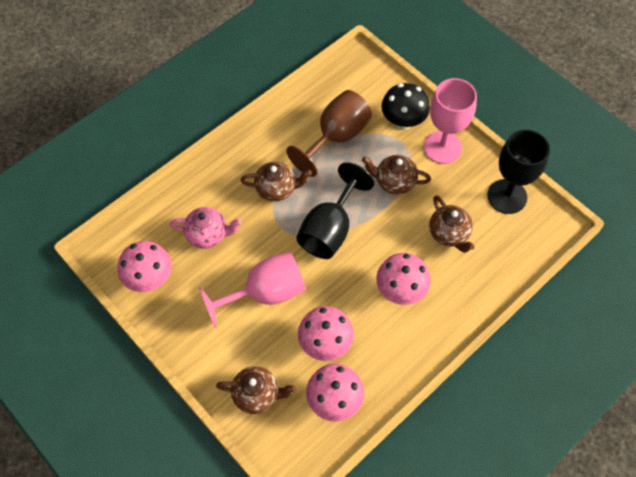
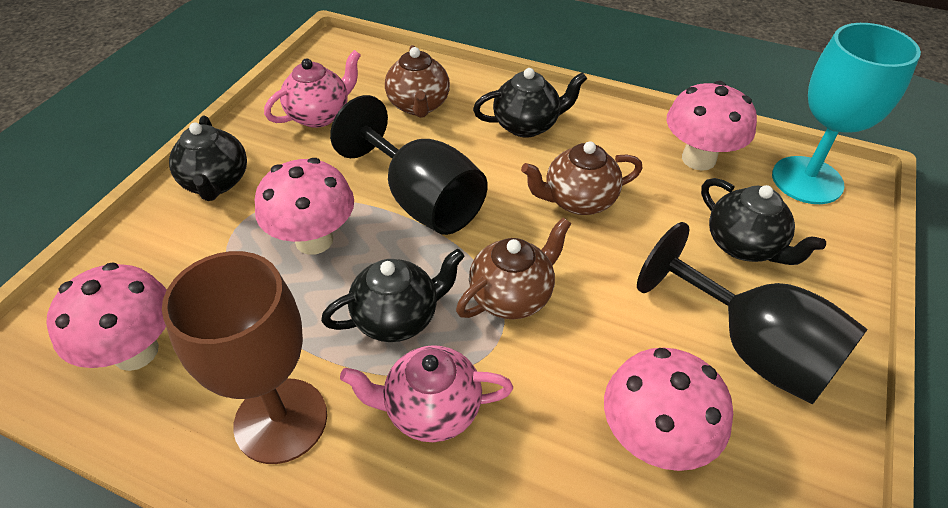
black mushroom: [381,83,430,130] = 1 -> none = 0
black teapot: none = 0 -> [169,115,247,201] [321,249,464,342] [473,68,587,138] [701,178,826,265] = 4
brown teapot: [216,366,296,414] [241,162,312,202] [362,155,431,195] [429,195,475,253] = 4 -> [385,45,450,118] [456,217,571,319] [521,141,643,215] = 3
pink goblet: [199,252,306,328] [424,78,477,164] = 2 -> none = 0
pink teapot: [170,207,242,249] = 1 -> [264,50,361,128] [340,345,513,442] = 2
turquoise goblet: none = 0 -> [772,23,921,204] = 1

